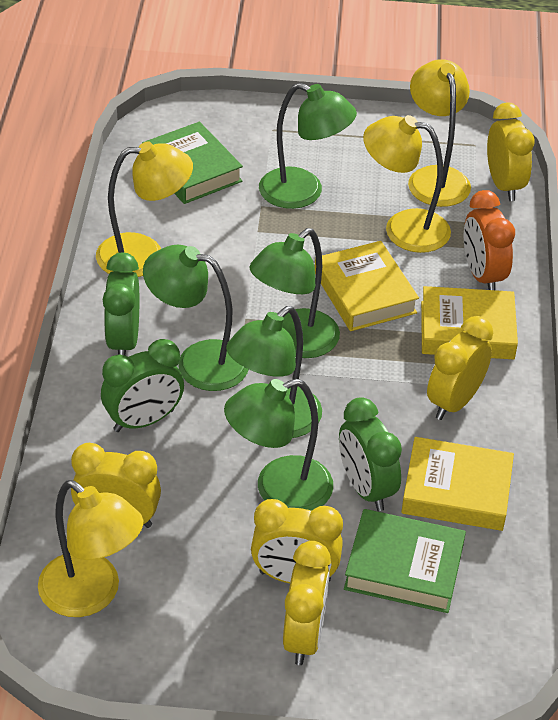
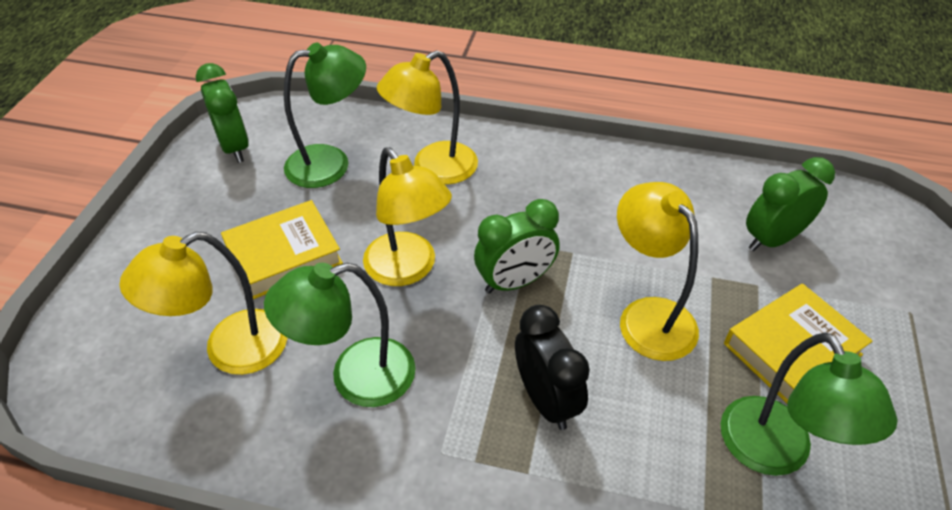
black clock: none = 0 -> [515,305,590,430] = 1
green book: [142,122,243,204] [344,509,466,613] = 2 -> none = 0
green lamp: [143,245,249,391] [224,379,333,511] [226,306,322,438] [250,228,340,358] [259,83,357,209] = 5 -> [264,263,416,407] [284,43,366,188] [720,333,898,476] = 3
orange clock: [464,190,515,290] = 1 -> none = 0
yellow book: [315,241,419,331] [401,437,514,531] [421,286,518,359] = 3 -> [221,200,343,299] [724,284,872,403] = 2
yellow clock: [71,443,161,528] [251,499,343,583] [283,541,331,665] [427,316,493,420] [487,102,534,201] = 5 -> none = 0

